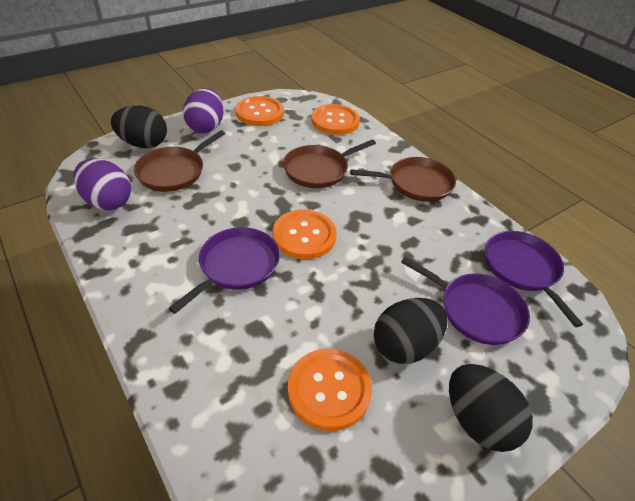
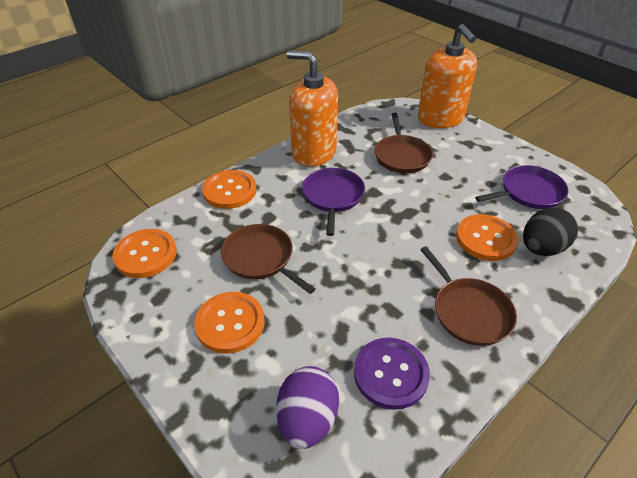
black egg: [111,105,167,148] [374,298,447,364] [449,364,533,452] = 3 -> [523,207,578,256] = 1
orange soap dispenser: none = 0 -> [287,51,338,167] [418,24,477,128] = 2
purple button: none = 0 -> [354,338,430,410] = 1
purple egg: [73,158,131,210] [183,88,224,133] = 2 -> [276,366,339,449] = 1
purple pan: [168,227,280,314] [401,257,530,345] [485,231,583,327] = 3 -> [302,168,365,236] [475,165,569,209] = 2

